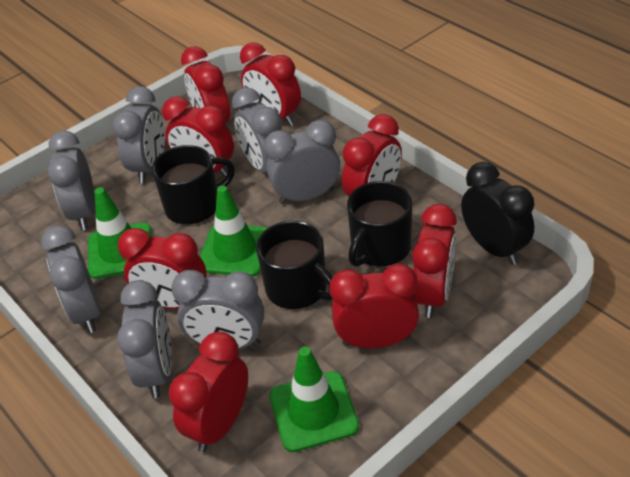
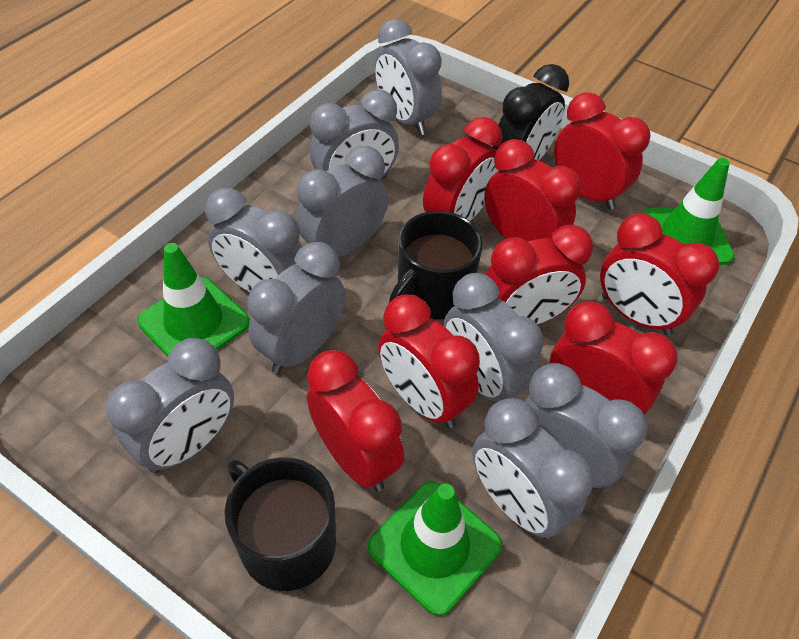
black mug: [152,145,235,224] [256,221,333,309] [347,181,412,267] = 3 -> [225,457,336,591] [389,211,483,320] = 2
grey clock: [41,225,101,333] [48,131,95,230] [112,86,165,183] [117,280,172,398] [172,270,264,350] [232,87,282,173] [264,120,340,204] = 7 -> [106,338,234,473] [205,188,303,292] [247,242,346,374] [296,146,388,257] [310,89,399,180] [375,19,442,135] [444,273,543,402] [472,398,594,539] [525,363,647,489] = 9

